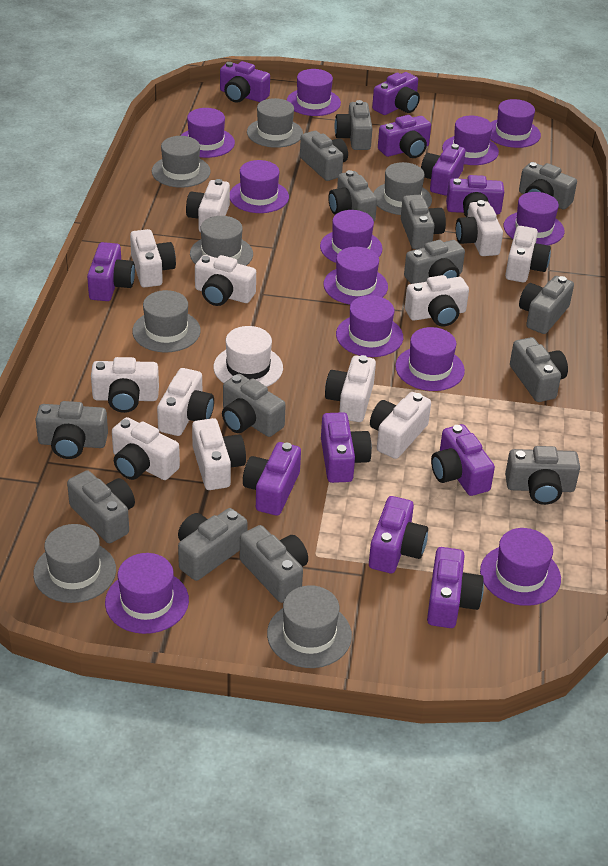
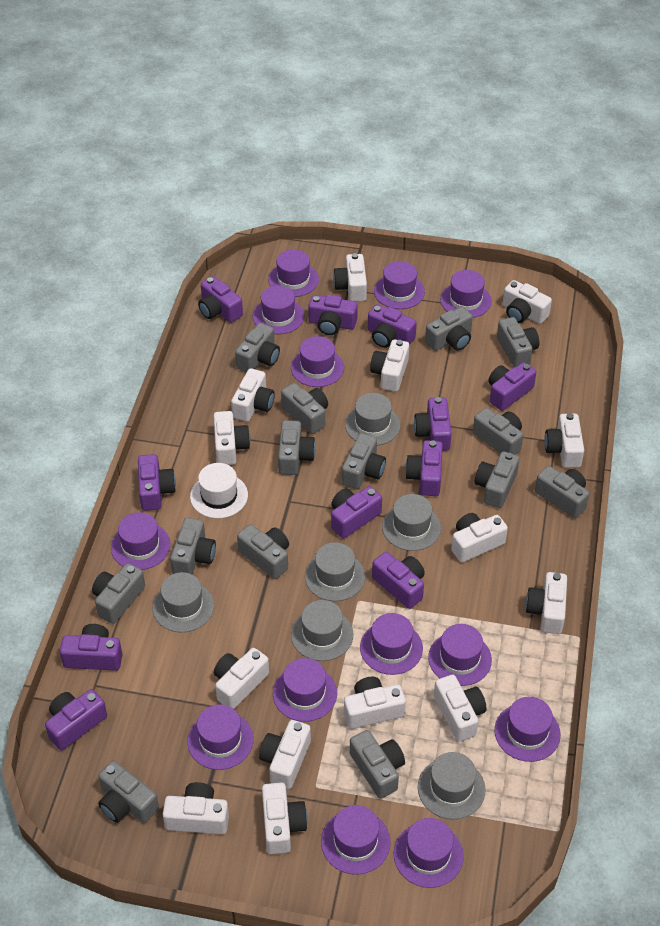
grey hat: [33,524,116,603] [132,290,201,352] [152,136,211,188] [190,216,253,266] [247,98,303,148] [267,585,352,668] [374,162,432,215] = 7 -> [153,572,214,633] [291,600,353,661] [305,542,365,601] [345,393,401,446] [382,494,441,551] [418,752,486,819] = 6
purple hat: [105,553,189,634] [181,108,235,158] [230,160,289,213] [287,69,341,116] [320,210,382,263] [323,247,388,305] [336,295,403,357] [395,327,465,391] [442,116,499,165] [480,528,561,606] [490,99,541,148] [504,192,565,245] = 12 -> [111,512,171,570] [187,704,254,770] [253,285,305,334] [268,249,319,297] [273,658,337,722] [291,336,344,387] [321,805,391,875] [360,613,423,675] [374,261,425,309] [394,818,464,888] [428,624,492,686] [440,270,492,318] [494,697,561,762] = 13
white camera: [91,357,159,413] [112,417,180,480] [130,229,176,288] [157,368,214,436] [186,179,230,232] [192,418,246,490] [195,255,256,306] [325,355,376,422] [370,392,431,459] [405,275,469,327] [456,200,503,256] [505,226,551,282] = 12 -> [163,782,229,834] [214,411,250,465] [214,648,269,709] [231,368,275,422] [259,720,311,789] [262,783,308,854] [333,253,367,302] [344,677,406,729] [370,339,409,392] [434,675,486,742] [451,513,508,562] [503,280,552,324] [526,572,567,634] [544,413,584,468] = 14

